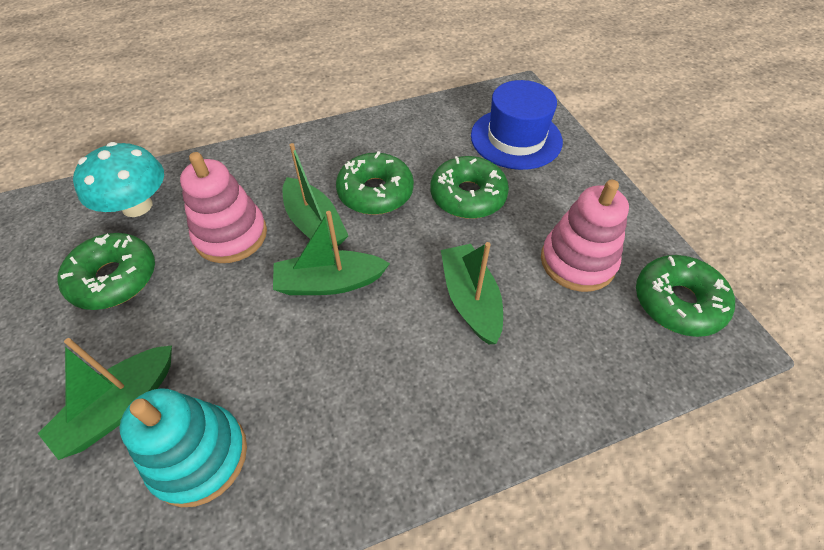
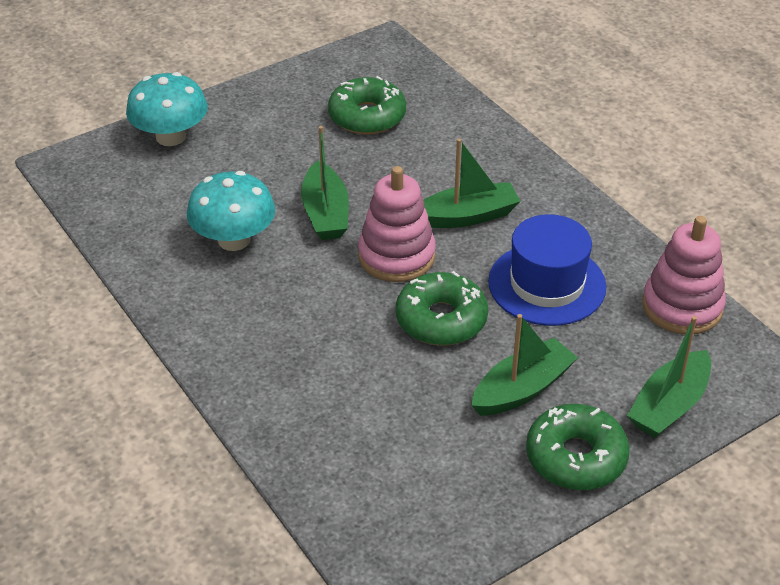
green donut: [57,233,155,310] [336,151,414,215] [430,156,509,219] [636,255,735,337] = 4 -> [328,76,406,135] [396,271,488,346] [526,404,630,490] = 3
turquoise mushroom: [73,142,164,217] = 1 -> [126,72,208,146] [187,171,276,251] = 2
turquoise stacking toy: [119,388,247,507] = 1 -> none = 0

